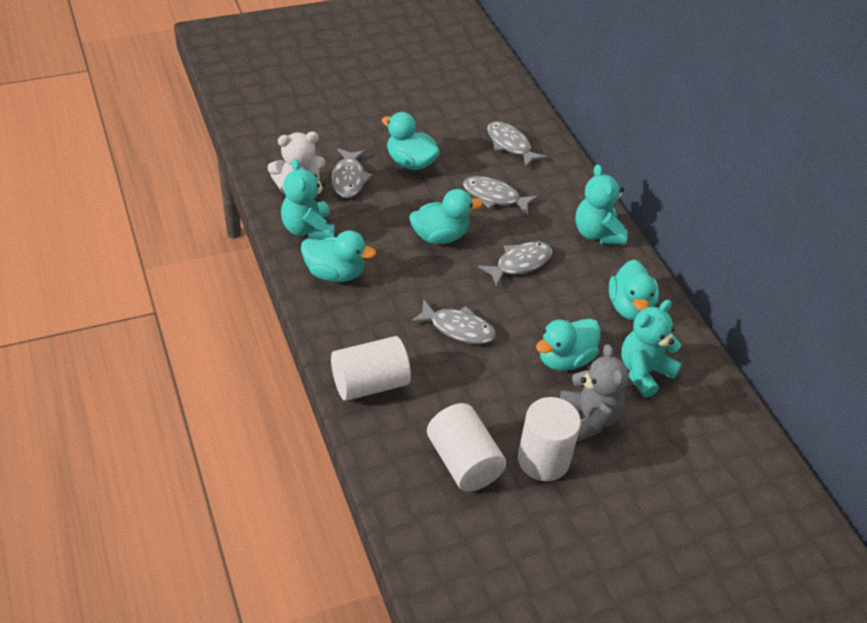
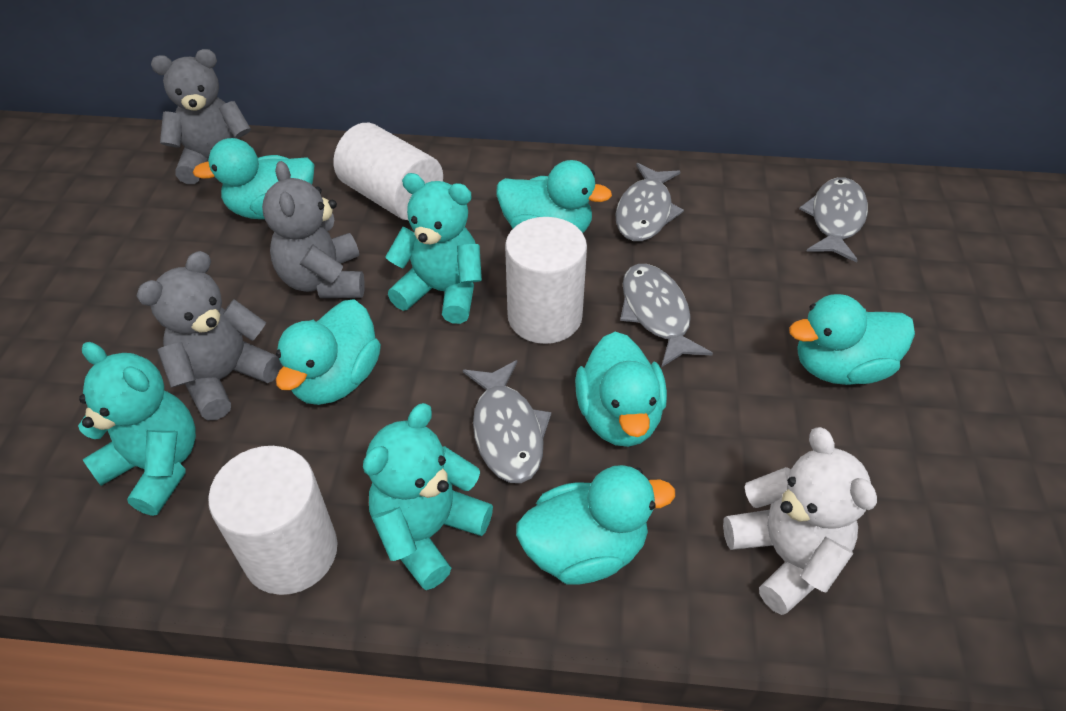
grey fish: [332,148,373,198] [410,299,496,344] [463,176,538,215] [478,242,553,287] [487,121,547,168] = 5 -> [463,360,551,483] [615,163,684,241] [620,264,713,367] [799,177,868,263] = 4
grey teddy bear: [560,344,629,442] = 1 -> [136,251,282,420] [151,49,251,184] [262,161,365,298] = 3
turquoise duck: [301,230,376,282] [382,112,440,170] [409,189,482,244] [536,318,601,371] [609,260,659,320] = 5 -> [192,138,315,219] [276,299,381,405] [496,160,612,233] [516,465,675,585] [575,332,667,447] [789,294,915,385] = 6

